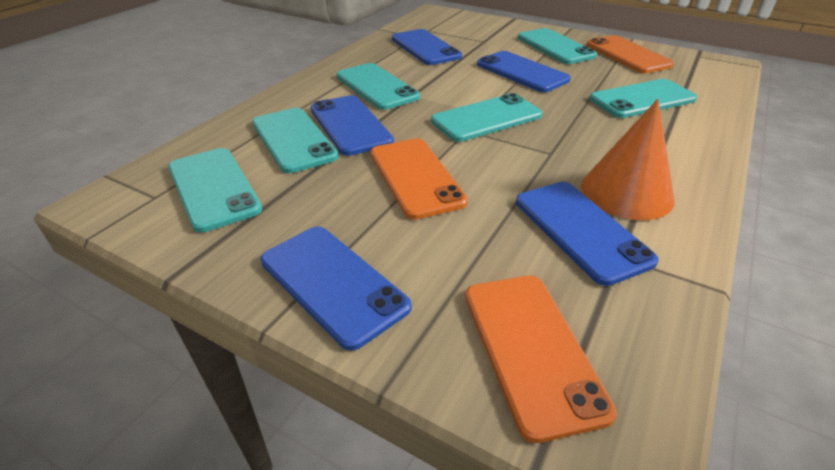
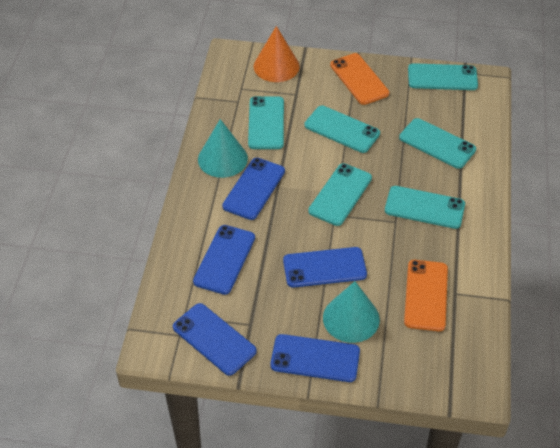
orange phone: [371,139,468,220] [465,276,617,443] [587,35,674,73] = 3 -> [330,53,389,105] [404,260,448,331] = 2
turquoise cone: none = 0 -> [198,119,248,178] [323,281,380,343] = 2

